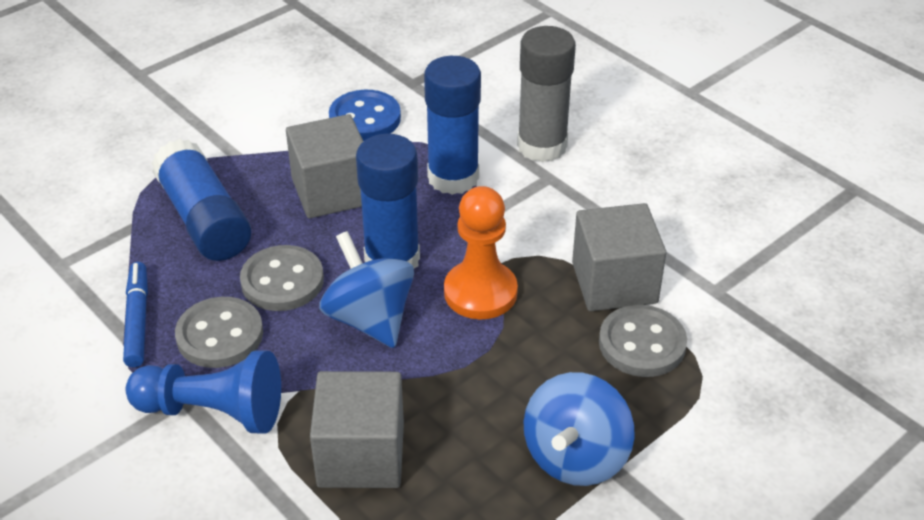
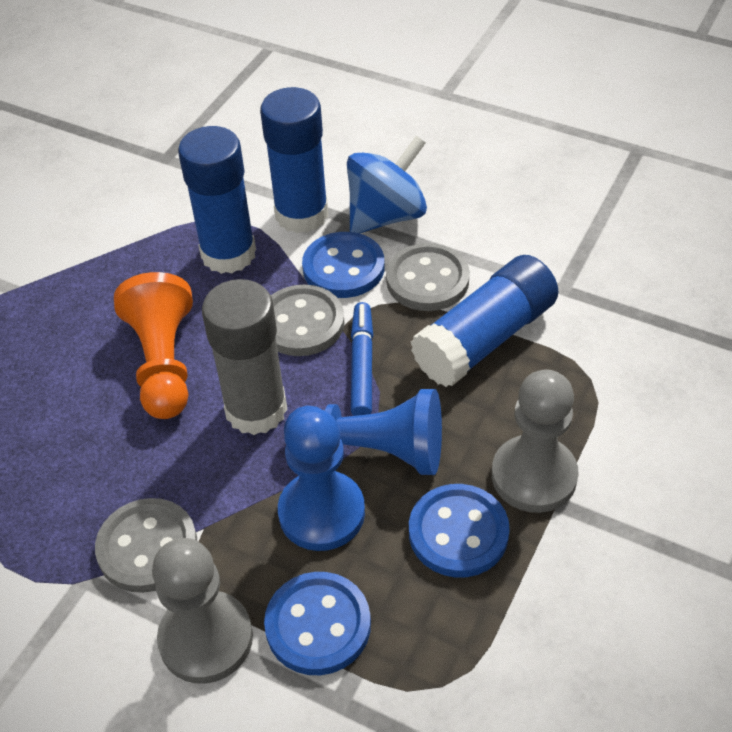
blue button: [329,90,401,141] = 1 -> [264,572,371,675] [302,232,385,298] [409,484,510,577] = 3
blue pawn: [125,350,281,434] = 1 -> [278,408,365,551] [284,389,442,475] = 2
blue spinning top: [319,231,414,348] [523,372,635,486] = 2 -> [347,136,427,233] = 1
grey cube: [286,114,363,218] [310,371,404,488] [572,203,666,311] = 3 -> none = 0
grey pawn: none = 0 -> [152,538,253,683] [492,370,579,513] = 2

